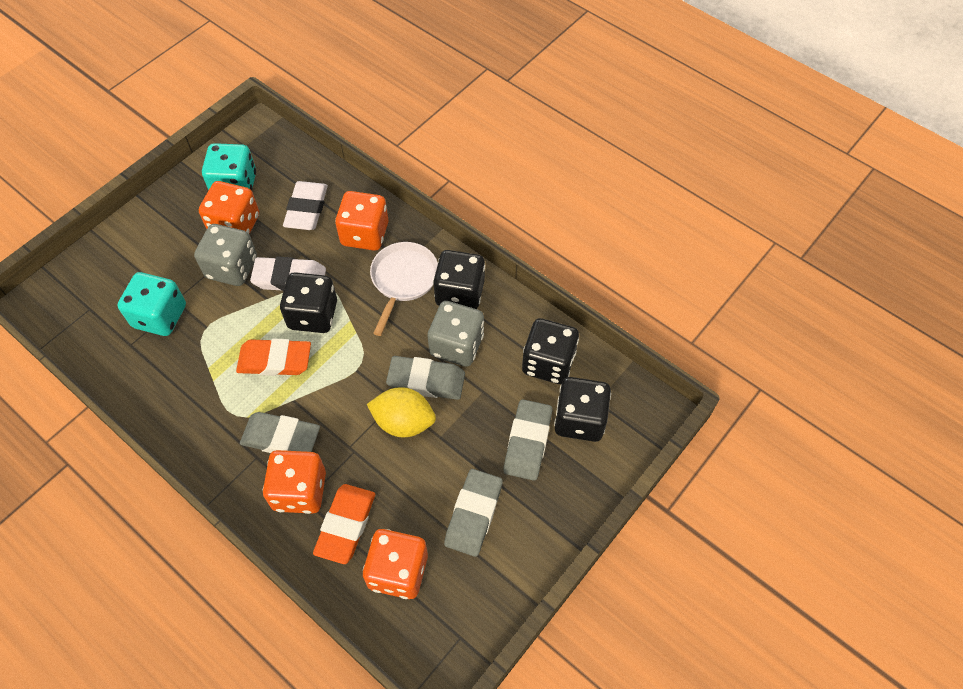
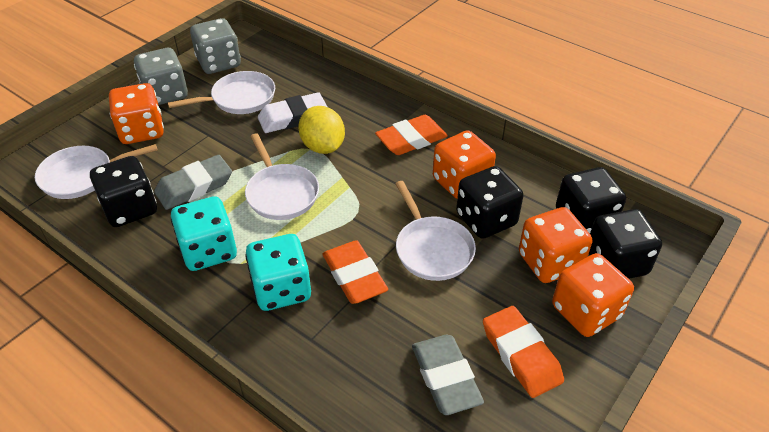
grey eraser: [240,412,320,453] [386,356,465,400] [444,469,503,557] [503,399,552,481] = 4 -> [154,155,232,210] [412,335,484,415] = 2
orange eraser: [236,339,311,376] [313,484,375,564] = 2 -> [323,240,388,304] [375,115,448,155] [483,306,564,398] = 3
white eraser: [250,257,326,291] [283,181,328,230] = 2 -> [258,92,327,133] = 1
white pan: [370,242,438,336] = 1 -> [35,144,158,199] [168,71,275,114] [245,133,319,220] [395,181,476,281] = 4

